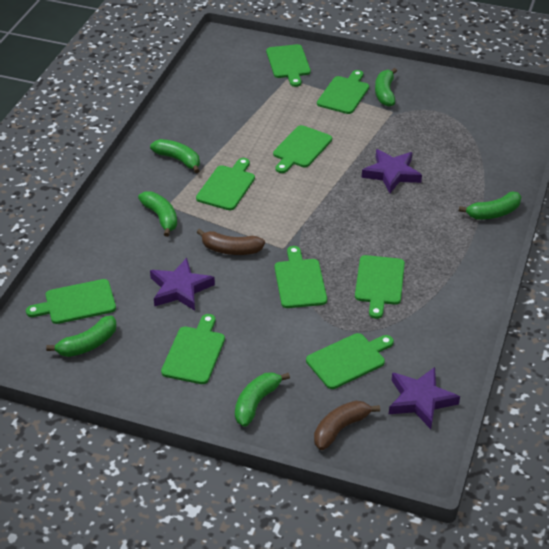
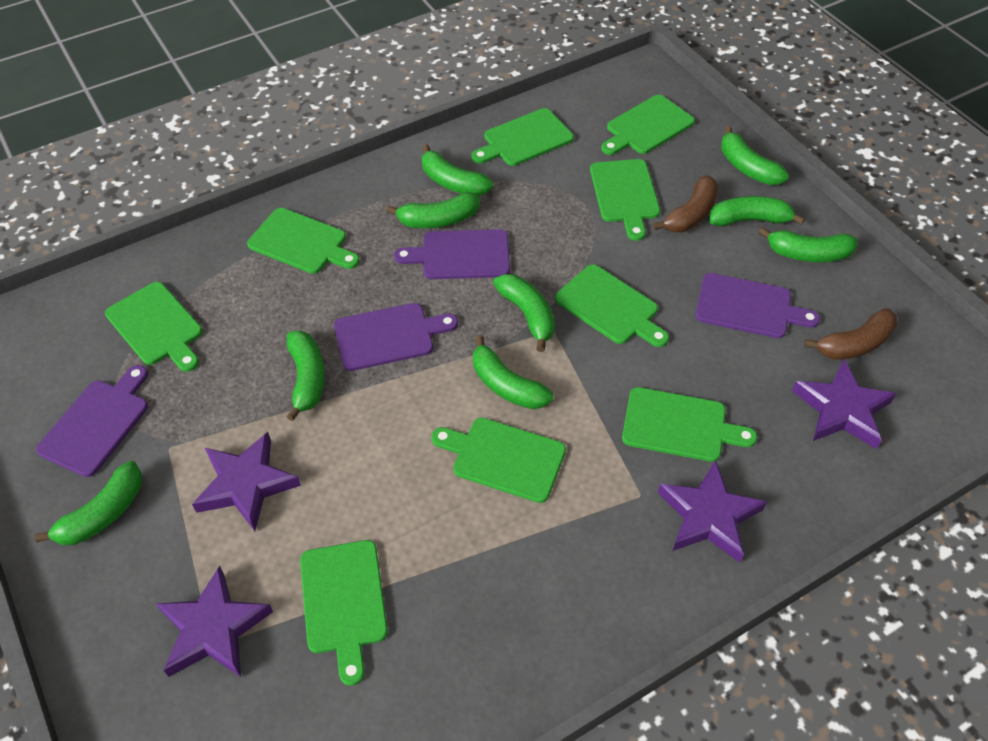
green banana: [46,316,117,357] [138,191,177,237] [150,139,200,173] [235,372,290,427] [375,68,397,107] [459,191,521,220] = 6 -> [35,461,142,545] [286,331,325,421] [386,192,480,228] [422,144,493,195] [473,336,554,409] [493,274,555,352] [709,196,805,227] [721,126,789,185] [759,227,858,262] = 9
purple cutting board: none = 0 -> [36,365,148,477] [334,303,458,371] [394,229,510,279] [695,273,820,338] = 4
purple star: [150,258,215,311] [362,149,422,193] [389,367,460,429] = 3 -> [156,566,273,677] [192,432,301,531] [658,460,767,563] [792,359,897,449] = 4

